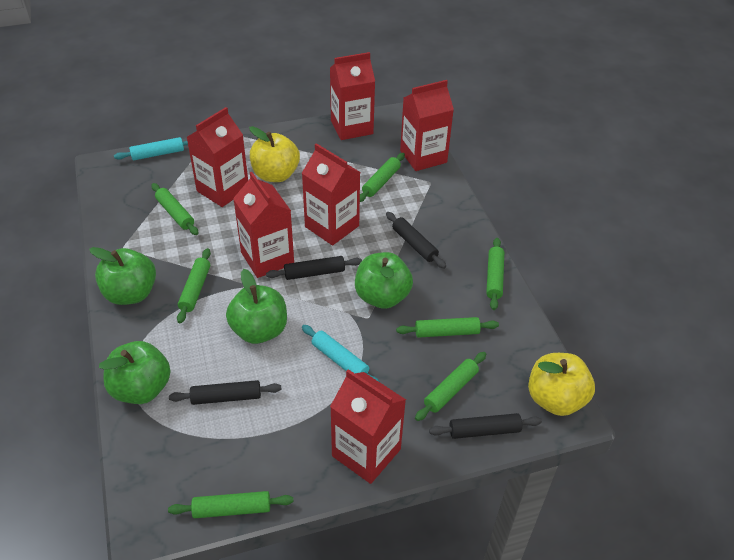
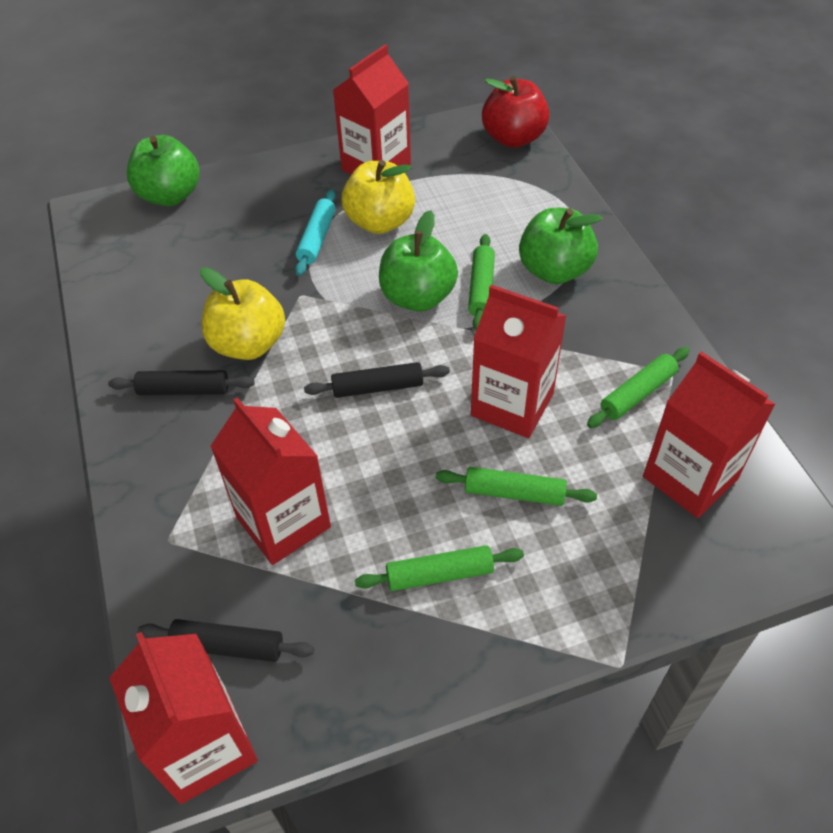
black rolling pin: [169,380,281,405] [266,256,362,280] [386,212,446,269] [429,413,542,439] = 4 -> [108,370,255,395] [138,619,314,662] [304,362,450,398] = 3
green apple: [89,247,156,305] [99,341,171,404] [226,269,287,344] [355,252,413,309] = 4 -> [127,135,200,206] [379,210,458,312] [519,208,603,284] = 3
green rolling pin: [151,183,198,235] [168,491,293,518] [177,248,211,324] [360,153,405,202] [396,317,499,338] [415,352,486,421] [486,238,504,310] = 7 -> [355,545,524,591] [436,467,597,506] [468,234,495,330] [587,347,690,428] = 4
red apple: none = 0 -> [482,76,550,148] = 1
red carton: [187,107,248,207] [233,172,294,278] [302,143,360,245] [330,52,375,140] [330,369,406,484] [400,80,454,171] = 6 -> [109,632,258,804] [210,398,331,565] [333,44,411,175] [471,285,566,438] [643,351,775,518] = 5
turquoise rolling pin: [114,137,188,160] [302,325,380,382] = 2 -> [295,189,336,276] = 1

